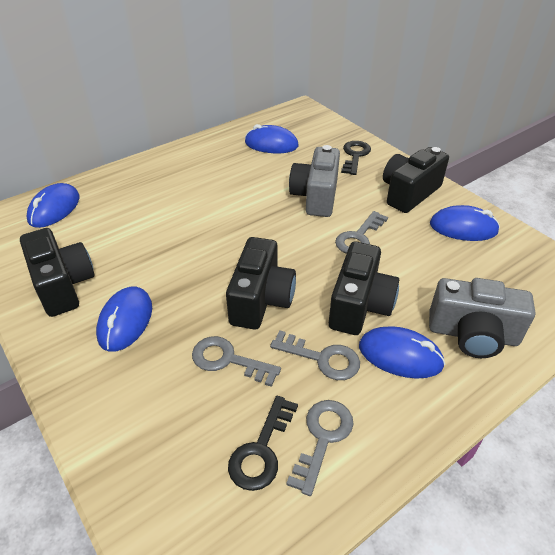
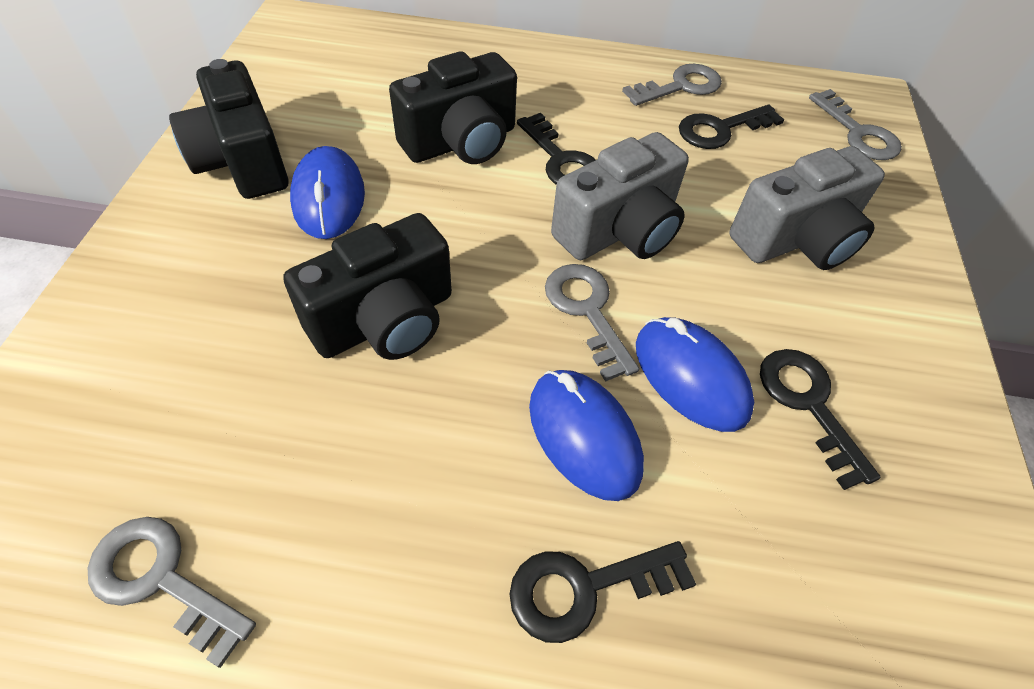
black camera: [20,228,95,317] [226,237,296,330] [329,242,399,335] [383,147,449,213] = 4 -> [169,59,288,199] [283,213,452,360] [389,51,517,164] = 3
black key: [228,396,298,491] [341,141,371,175] = 2 -> [509,541,696,643] [517,113,595,185] [679,105,784,149] [760,349,881,490] = 4
blue mouse: [27,183,80,228] [96,286,152,352] [245,124,298,153] [359,326,445,379] [430,205,500,241] = 5 -> [290,146,365,239] [529,370,644,501] [636,317,754,432] = 3

